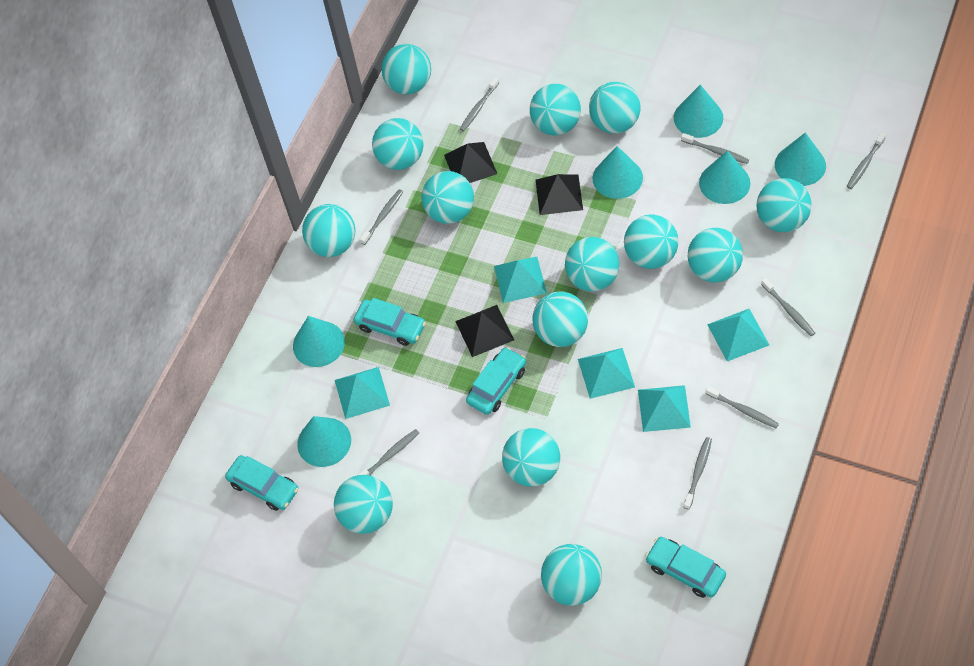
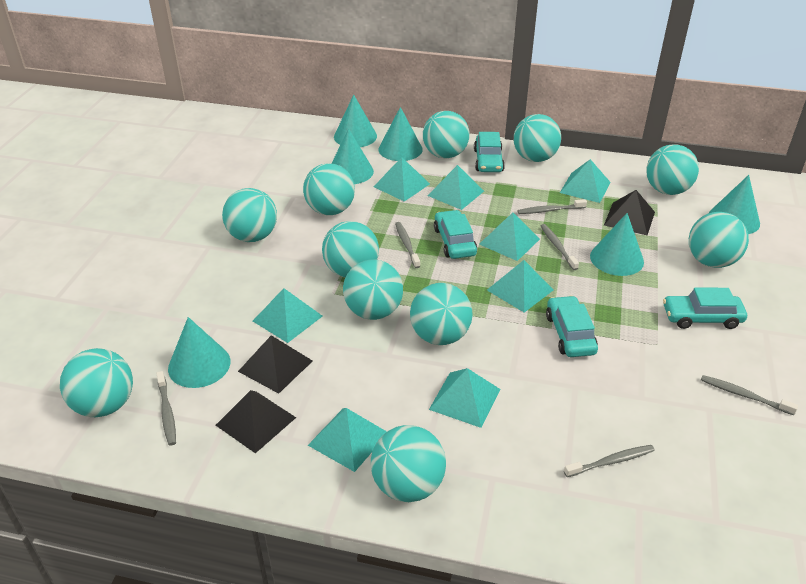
grey toothbrush: [358,429,419,475] [360,189,403,245] [460,77,500,131] [681,133,749,164] [684,437,712,510] [706,386,779,428] [761,278,815,336] [847,132,886,189] = 8 -> [156,371,176,446] [395,222,420,268] [517,199,587,214] [541,224,579,270] [564,445,655,477] [701,375,798,415] = 6
turquoise ball: [302,204,355,257] [334,475,393,534] [372,118,424,170] [381,44,431,94] [421,171,474,224] [502,428,560,487] [530,84,581,135] [533,292,588,347] [541,544,602,606] [565,237,619,292] [589,82,641,134] [624,214,678,269] [688,228,743,283] [757,178,812,232] = 14 -> [60,348,133,417] [222,188,277,242] [303,163,355,215] [322,221,379,278] [343,259,403,320] [371,425,446,502] [410,283,473,345] [423,111,469,158] [514,114,561,162] [646,144,699,195] [689,212,749,268] = 11
turquoise pyramid: [335,367,390,419] [494,257,547,303] [578,348,635,399] [638,385,691,432] [707,309,769,361] = 5 -> [253,288,323,343] [308,408,387,472] [373,157,430,202] [427,165,484,210] [429,368,500,428] [479,212,540,261] [487,260,554,312] [560,159,611,203] = 8

